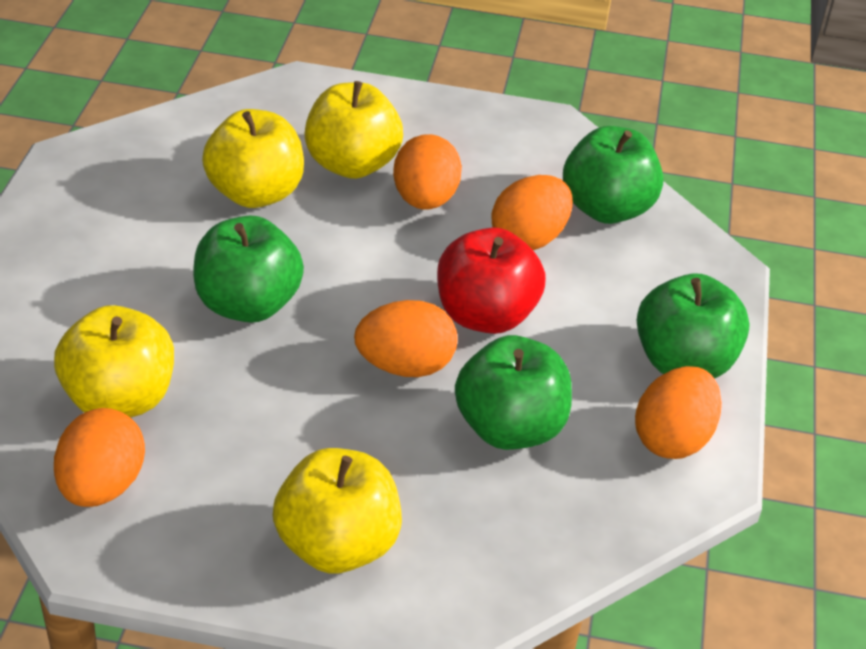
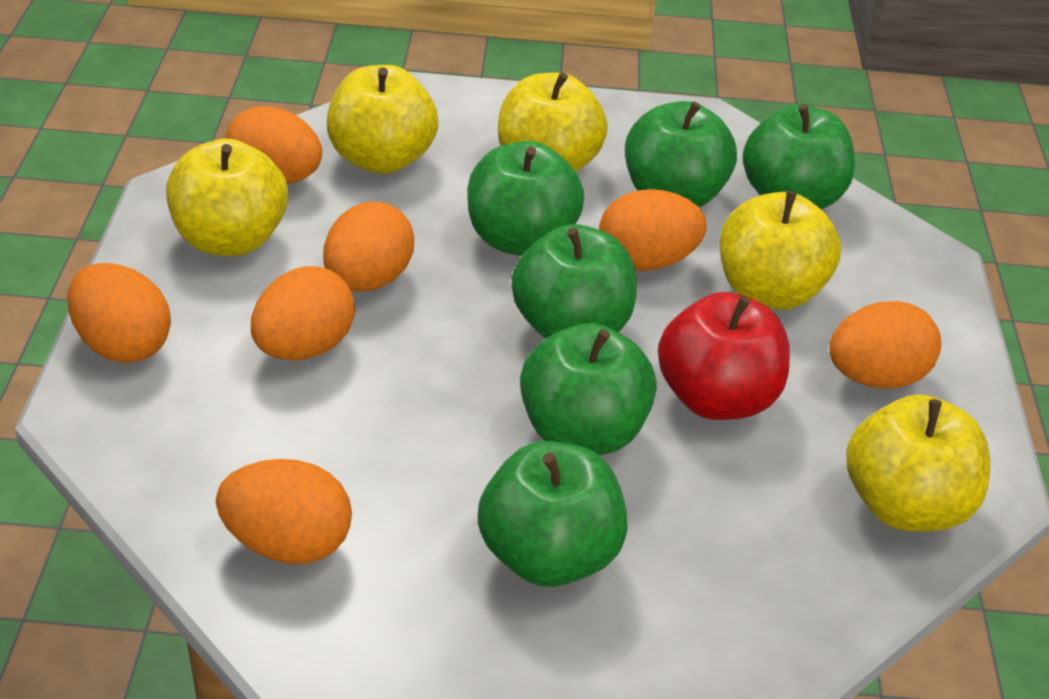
green apple: [193,216,304,323] [455,335,572,450] [563,126,663,224] [637,274,750,379] = 4 -> [467,141,584,256] [478,441,628,587] [511,224,637,339] [520,323,657,455] [625,101,737,207] [743,104,855,209] = 6
orange egg: [54,408,145,507] [354,300,457,377] [393,134,462,210] [492,175,573,250] [635,366,722,459] = 5 -> [67,263,171,363] [216,459,352,564] [225,106,322,184] [251,266,355,360] [323,201,414,292] [599,189,707,271] [829,301,941,389] = 7
yellow apple: [54,305,174,417] [202,109,304,208] [273,448,402,573] [305,81,403,179] = 4 -> [166,138,288,256] [327,65,438,174] [498,72,608,172] [720,191,841,310] [846,394,991,531] = 5

